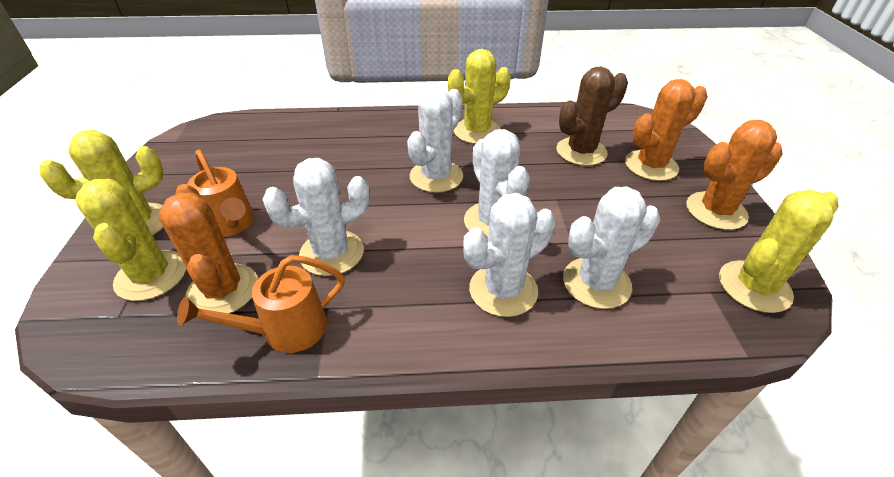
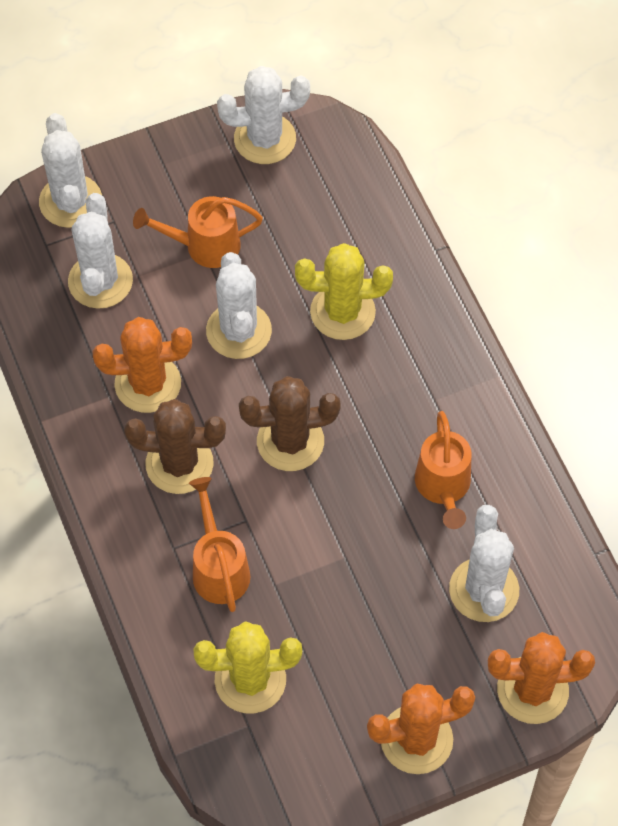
brown cactus: [556,67,628,166] = 1 -> [124,399,226,494] [239,376,341,471] = 2
orange watering can: [177,255,345,353] [188,150,254,237] = 2 -> [133,196,263,268] [189,477,250,612] [415,411,472,529] = 3
yellow cactus: [40,130,163,235] [75,179,186,301] [448,49,511,144] [719,190,839,313] = 4 -> [193,621,302,714] [295,243,393,340] = 2

